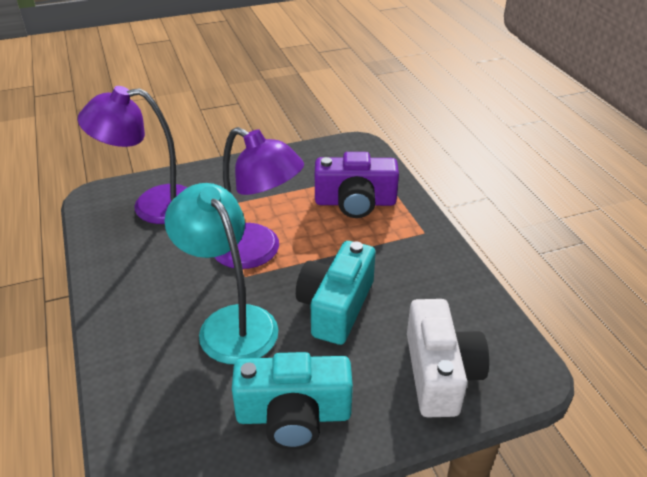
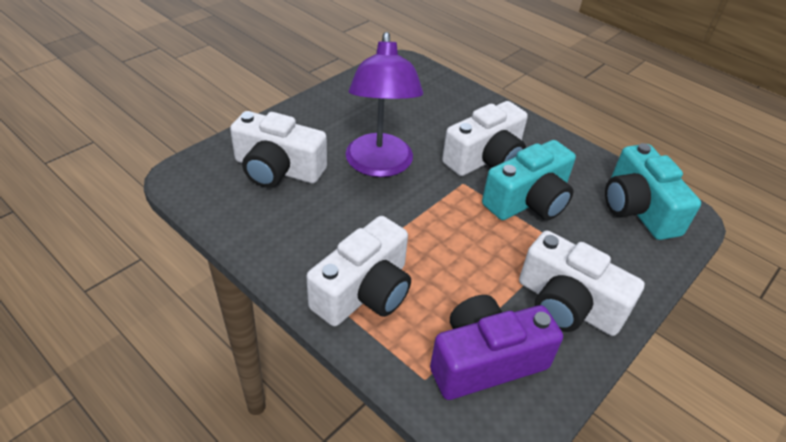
purple lamp: [78,86,187,224] [214,127,304,269] = 2 -> [346,32,423,177] = 1
turquoise lamp: [164,183,278,364] = 1 -> none = 0
white camera: [407,299,489,417] = 1 -> [230,111,327,188] [306,216,411,326] [442,101,528,176] [519,231,645,336] = 4

